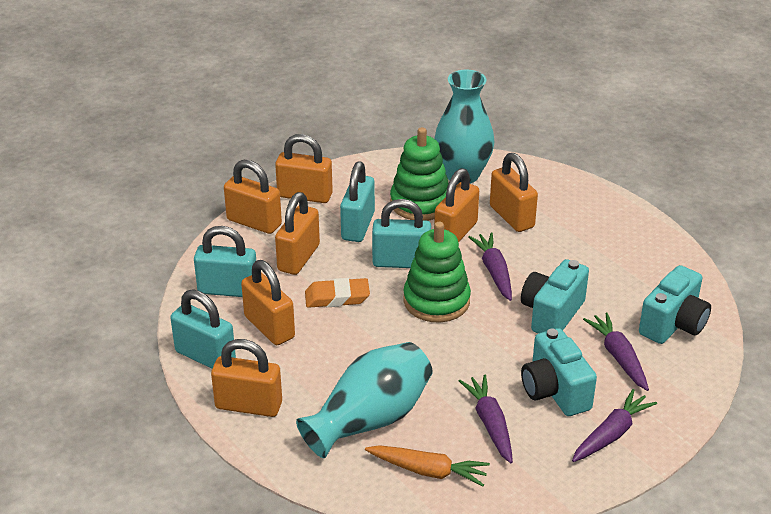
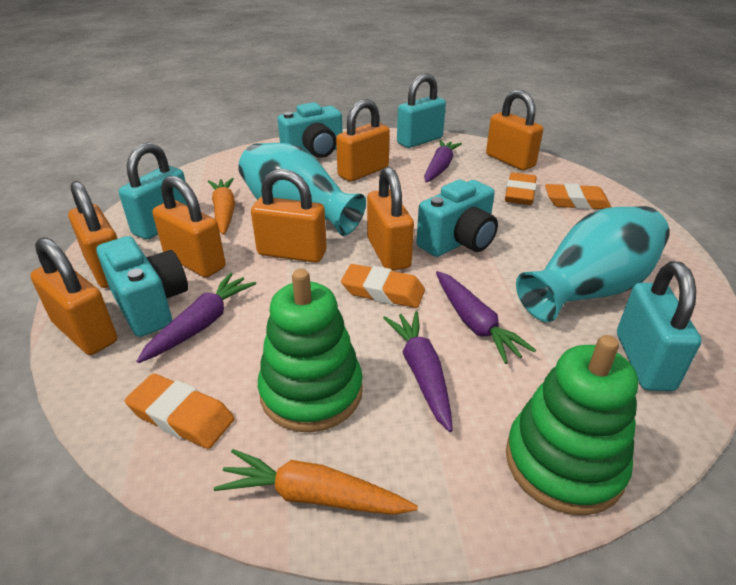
orange carrot: [365,445,490,486] = 1 -> [208,178,235,235] [214,449,418,515] = 2
orange eraser: [305,278,370,308] = 1 -> [125,374,234,449] [341,264,425,308] [505,172,537,205] [545,183,611,210] = 4
turquoise padlock: [170,289,236,369] [194,226,256,297] [340,161,375,242] [372,199,431,268] = 4 -> [119,143,187,239] [397,74,446,148] [617,262,702,391] = 3

